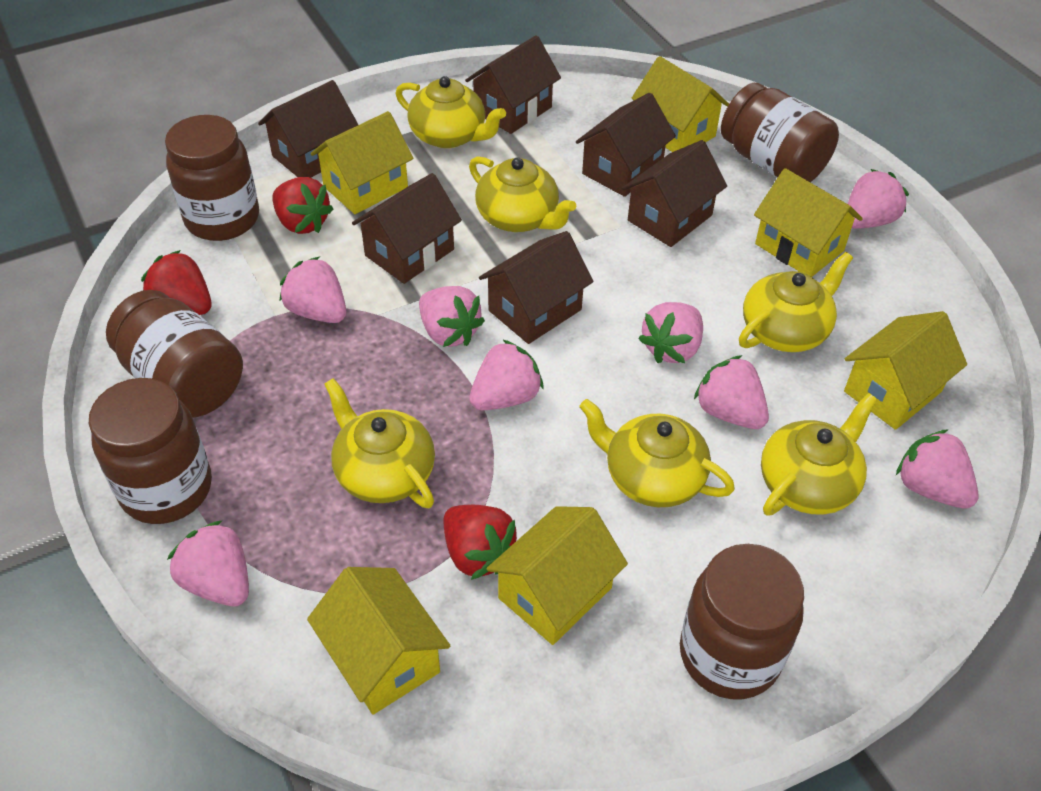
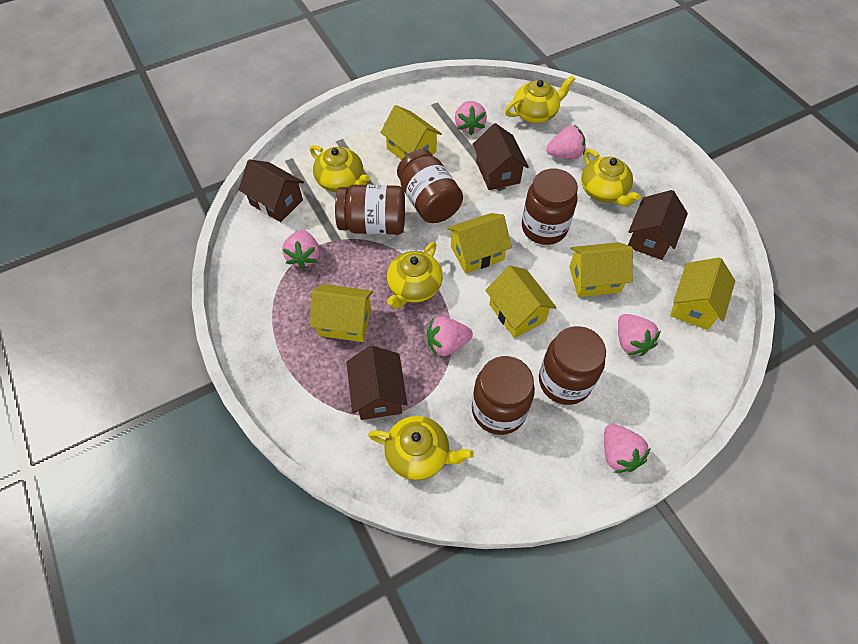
brown house: [258,80,358,178] [352,173,462,284] [465,35,561,134] [479,231,594,344] [576,93,676,197] [622,140,727,247] = 6 -> [238,159,304,222] [347,345,407,420] [472,123,529,190] [628,190,688,260] = 4
pink strawberry: [167,520,249,606] [279,256,346,323] [419,286,485,347] [469,339,544,410] [638,302,703,363] [694,355,769,429] [848,169,909,229] [896,429,979,509] = 8 -> [282,230,319,269] [427,316,473,356] [455,101,487,135] [546,125,585,159] [604,424,651,473] [618,314,661,356] = 6
red strawberry: [141,250,212,315] [272,177,333,234] [443,505,517,580] = 3 -> none = 0
yellow teapot: [324,378,435,508] [396,76,506,148] [469,156,576,232] [579,399,735,507] [739,252,853,352] [761,393,878,515] = 6 -> [310,145,370,192] [368,416,474,480] [387,242,443,309] [505,75,575,123] [581,149,641,207] = 5

